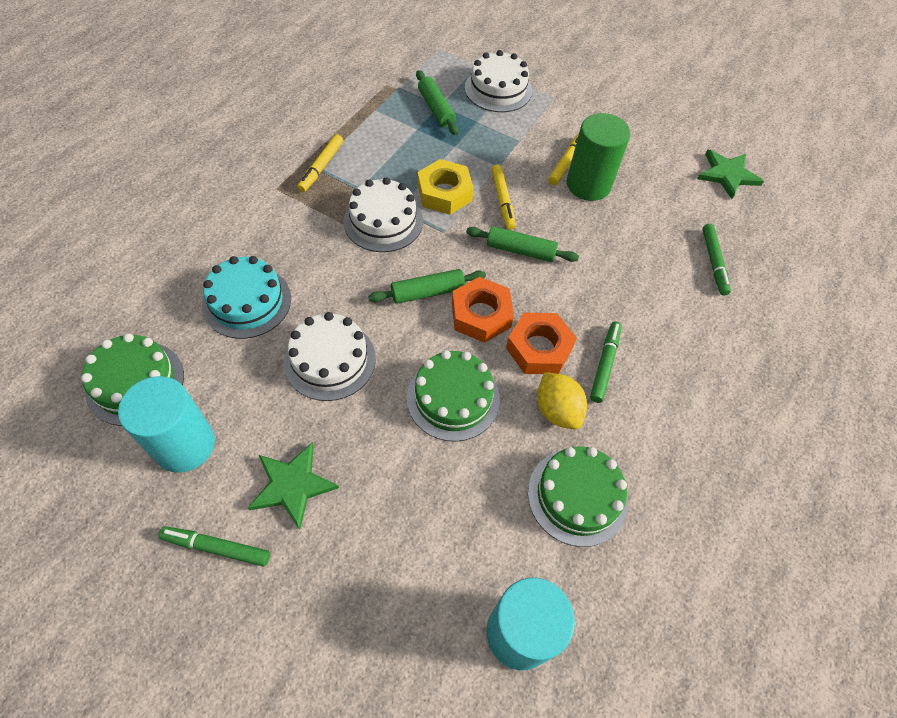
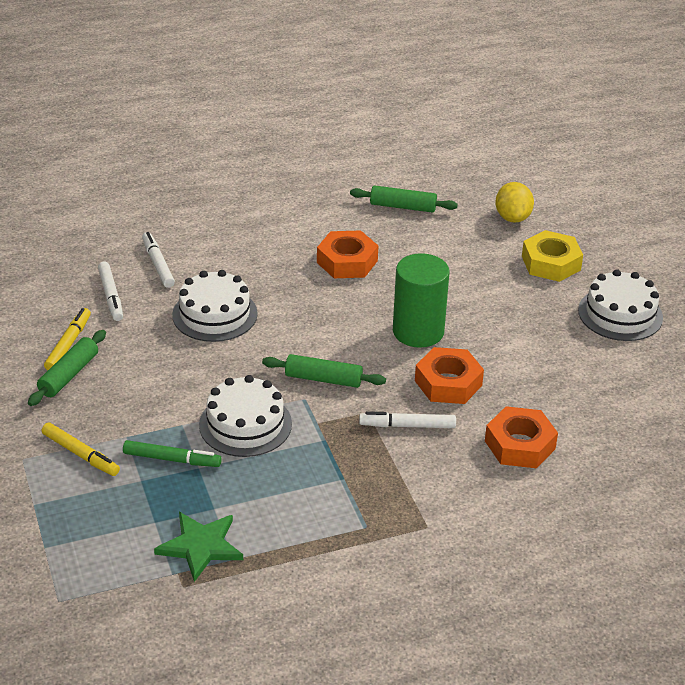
green cake: [81,333,184,426] [407,350,500,442] [528,446,628,547] = 3 -> none = 0
green marker: [158,526,270,566] [590,321,622,403] [702,224,731,296] = 3 -> [123,440,222,467] = 1
green star: [248,442,339,530] [697,150,764,199] = 2 -> [154,512,243,582] = 1
orange nut: [452,277,514,343] [506,313,577,374] = 2 -> [317,230,378,278] [415,347,484,404] [485,406,558,468] = 3
turquoise cake: [202,256,291,339] = 1 -> none = 0
turquoise cylinder: [118,376,215,473] [486,578,575,670] = 2 -> none = 0
white marker: none = 0 -> [98,262,123,321] [142,232,175,288] [359,411,456,428] = 3
yellow marker: [297,134,343,192] [491,164,516,230] [548,133,579,185] = 3 -> [42,423,120,476] [44,308,91,370] = 2

